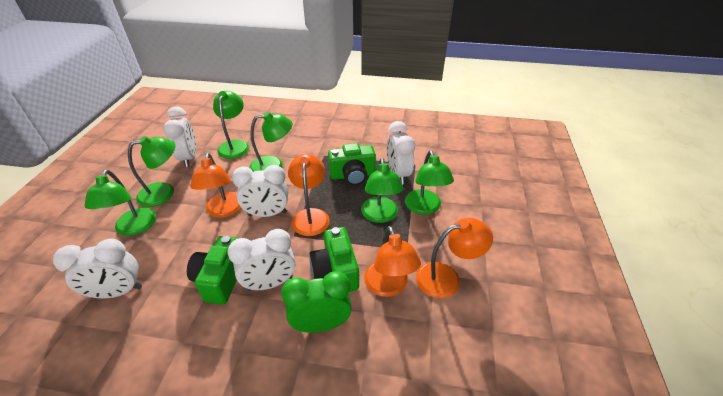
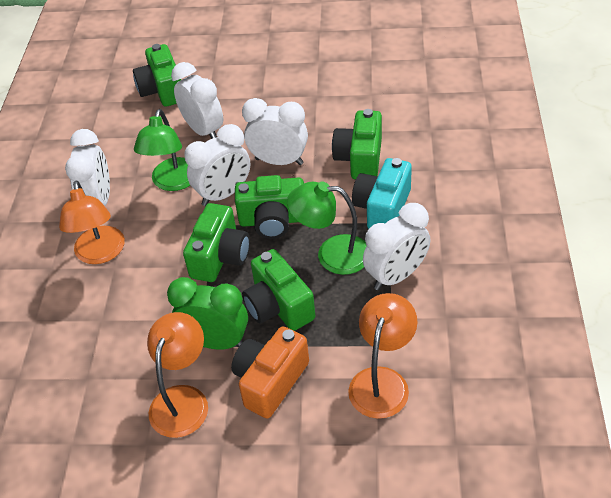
green camera: [187,236,239,305] [310,227,359,292] [328,143,376,186] = 3 -> [133,44,181,107] [183,203,250,282] [235,175,304,239] [242,249,315,331] [332,109,382,179] = 5
green lamp: [84,170,156,236] [128,136,175,207] [213,91,249,159] [249,112,293,172] [361,158,404,223] [405,150,454,215] = 6 -> [134,109,190,191] [287,182,367,275] = 2
orange camera: none = 0 -> [231,326,309,418] = 1
orange lamp: [190,153,241,218] [288,154,330,236] [364,226,421,297] [416,218,493,298] = 4 -> [59,181,125,264] [147,312,208,438] [348,293,418,419] = 3
turquoise camera: none = 0 -> [352,158,412,229] = 1

